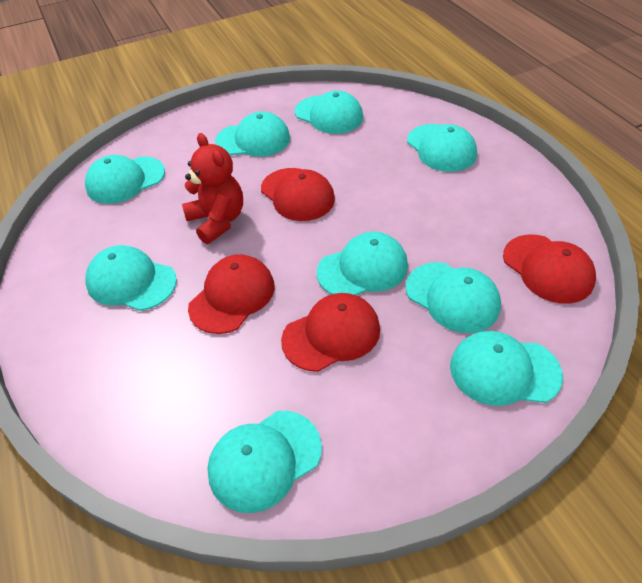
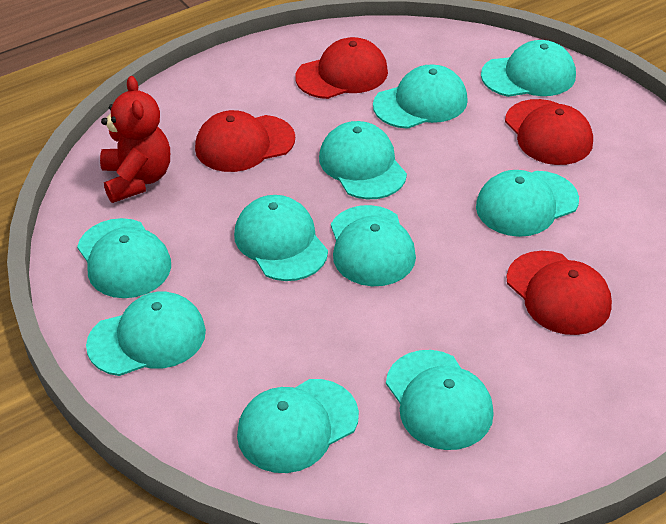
turquoise cap: [85,155,165,204] [85,245,177,311] [207,411,322,513] [215,112,290,157] [295,90,363,134] [317,232,408,295] [406,262,501,333] [407,124,477,172] [450,331,563,406] = 9 -> [77,218,171,298] [86,292,206,376] [234,195,328,281] [237,379,359,473] [319,121,407,199] [331,205,416,286] [373,64,468,129] [386,350,494,450] [476,170,579,237] [481,40,576,97] = 10

